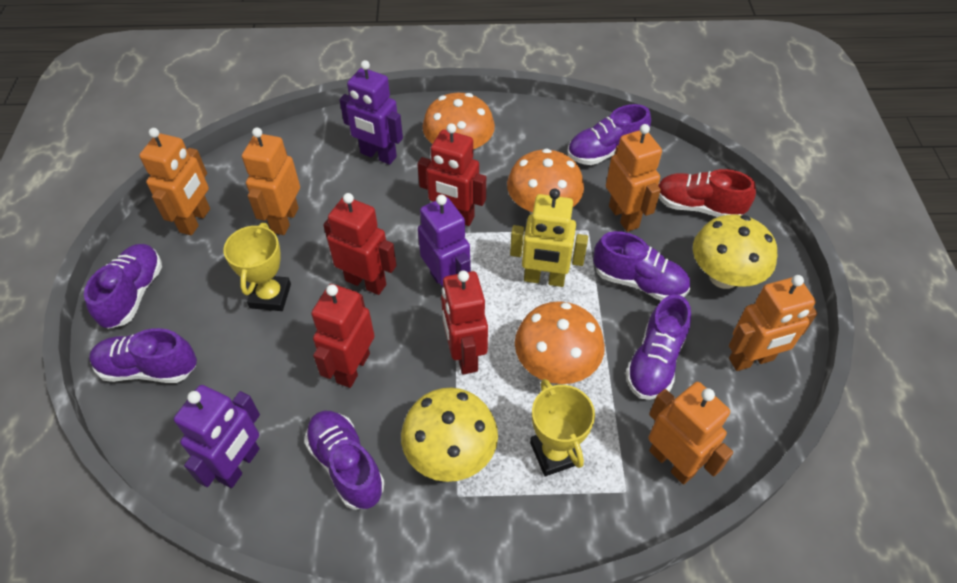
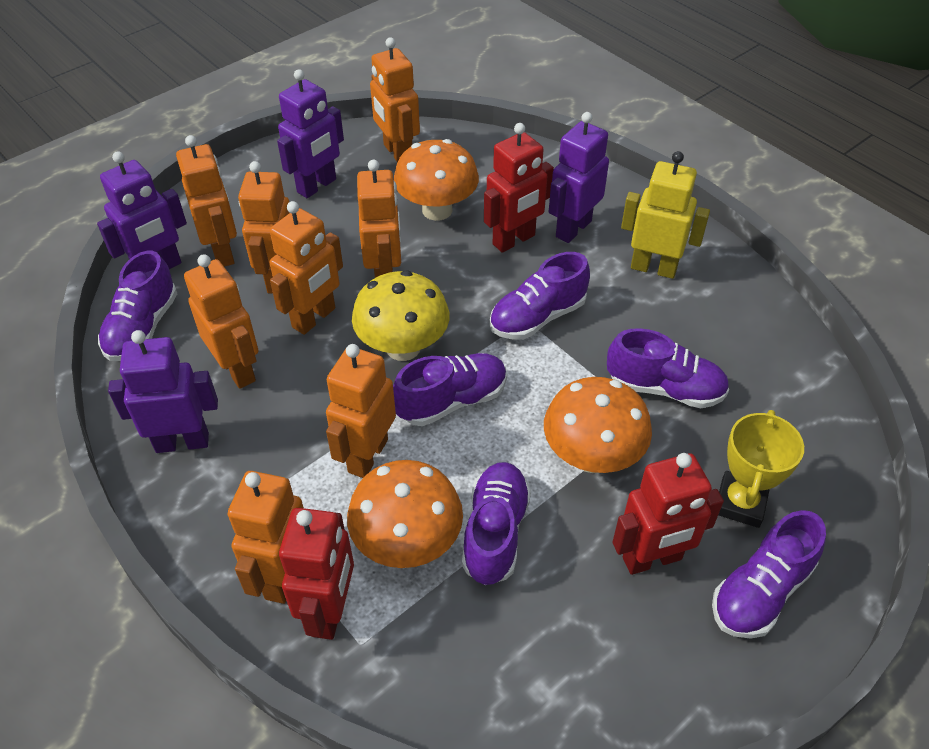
orange robot: [139,128,210,235] [242,127,300,235] [606,124,662,232] [648,382,733,485] [729,275,817,371] = 5 -> [176,135,237,267] [184,254,259,389] [228,471,304,604] [238,161,290,294] [270,201,343,335] [326,344,396,478] [357,160,401,278] [370,37,420,163] = 8
purple robot: [174,385,260,488] [339,60,403,165] [418,195,471,288] = 3 -> [97,151,187,269] [108,330,218,453] [277,69,344,198] [549,112,609,243] = 4
red robot: [311,284,375,388] [323,193,397,295] [417,123,486,226] [441,270,488,375] = 4 -> [279,508,354,640] [484,123,554,253] [613,453,724,575] = 3
red shoe: [658,169,756,217] = 1 -> none = 0
yellow mushroom: [401,388,498,482] [693,215,777,289] = 2 -> [352,270,450,361] = 1
yellow trophy: [223,223,291,311] [530,379,595,476] = 2 -> [719,410,804,528] = 1

